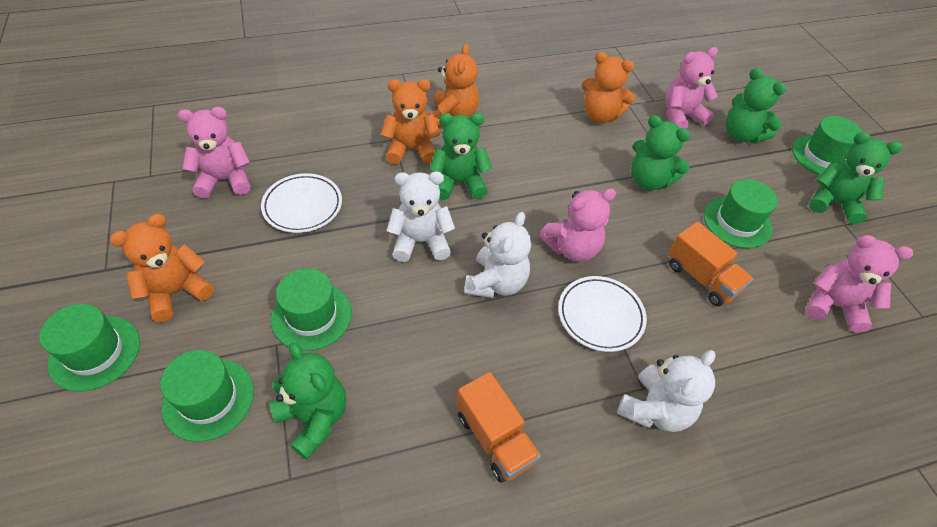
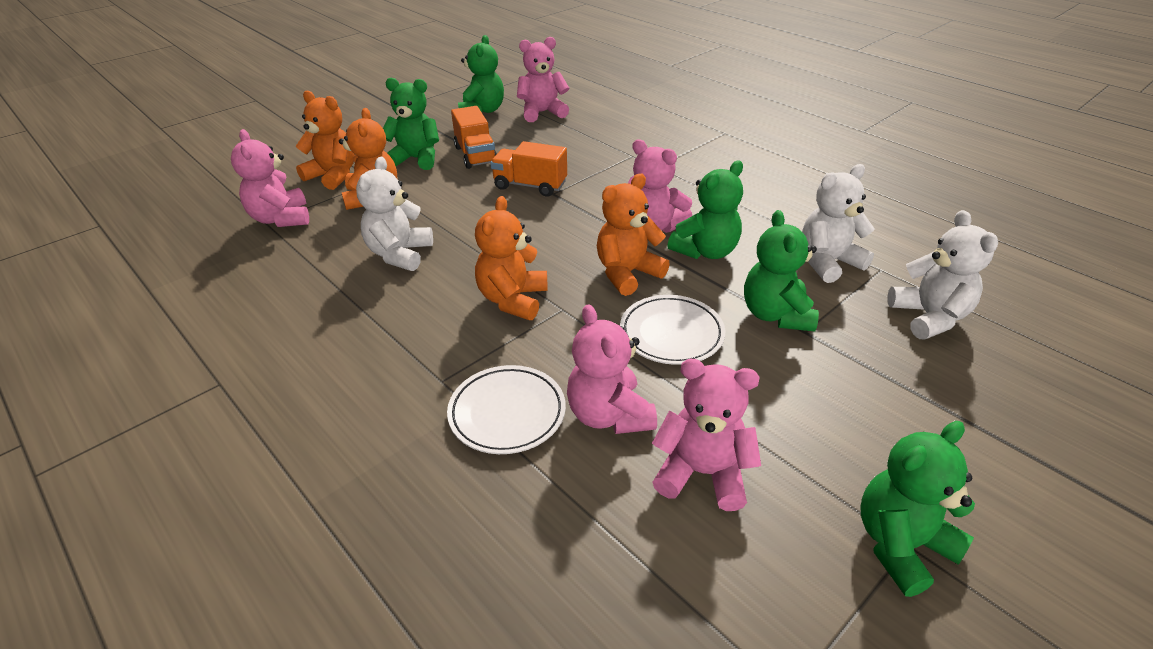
green hat: [39,304,140,392] [160,350,254,442] [271,268,352,351] [704,179,778,248] [792,116,863,175] = 5 -> none = 0
pink teddy bear: [178,107,251,198] [539,188,616,262] [665,47,718,129] [806,235,913,333] = 4 -> [231,129,309,227] [517,37,569,122] [567,304,657,434] [628,139,692,233] [652,359,761,511] = 5

